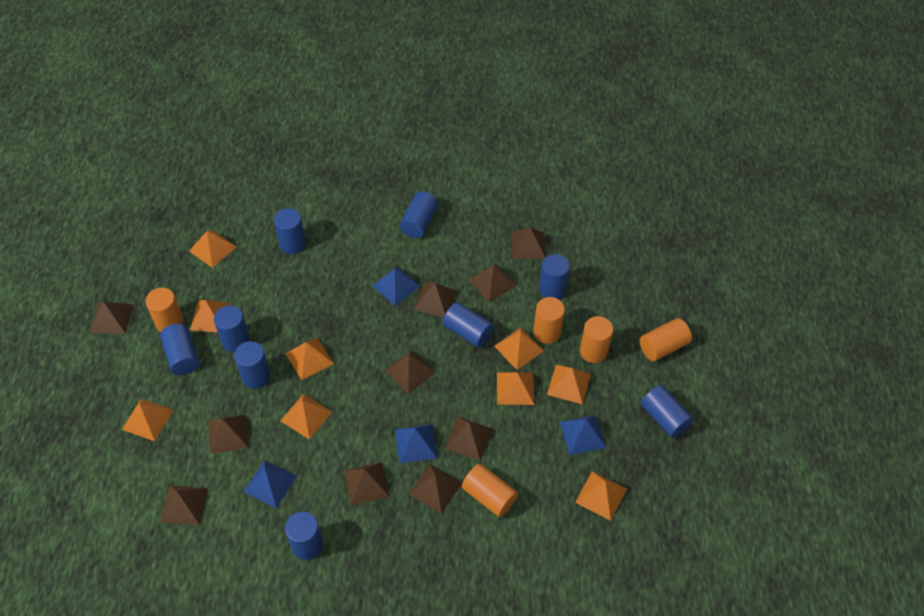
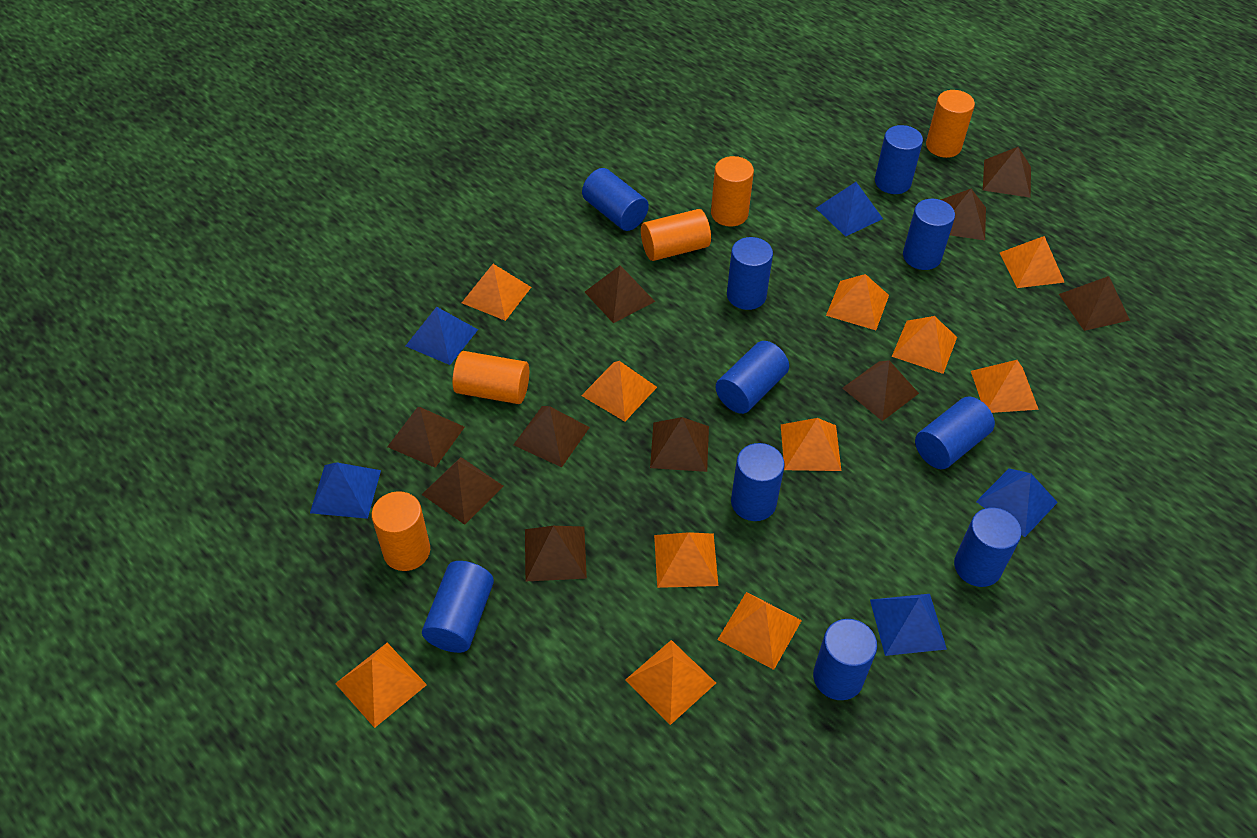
blue cylinder: [160,323,199,375] [214,306,250,353] [234,341,270,389] [274,208,306,254] [285,512,323,560] [400,192,438,238] [443,302,494,348] [539,254,570,299] [641,385,693,438] = 9 -> [422,561,494,653] [582,168,649,231] [715,341,789,414] [727,237,773,310] [731,443,785,521] [813,619,877,700] [875,125,923,194] [903,199,955,270] [915,397,995,469] [954,508,1021,587] = 10
blue pyramid: [243,460,297,508] [372,267,420,306] [395,425,437,463] [559,415,606,455] = 4 -> [310,462,381,519] [406,307,478,365] [816,182,883,237] [870,594,947,656] [976,468,1058,537] = 5
orange pyramid: [122,399,174,441] [189,230,237,268] [190,300,232,332] [280,394,332,440] [286,338,334,380] [494,328,544,370] [497,372,534,405] [547,365,591,404] [575,471,627,521] = 9 -> [335,643,427,728] [462,264,531,321] [581,361,657,421] [625,640,716,725] [654,532,718,588] [717,592,802,670] [781,418,841,471] [826,274,889,330] [892,316,957,374] [971,360,1039,413] [1000,236,1065,288] = 11

